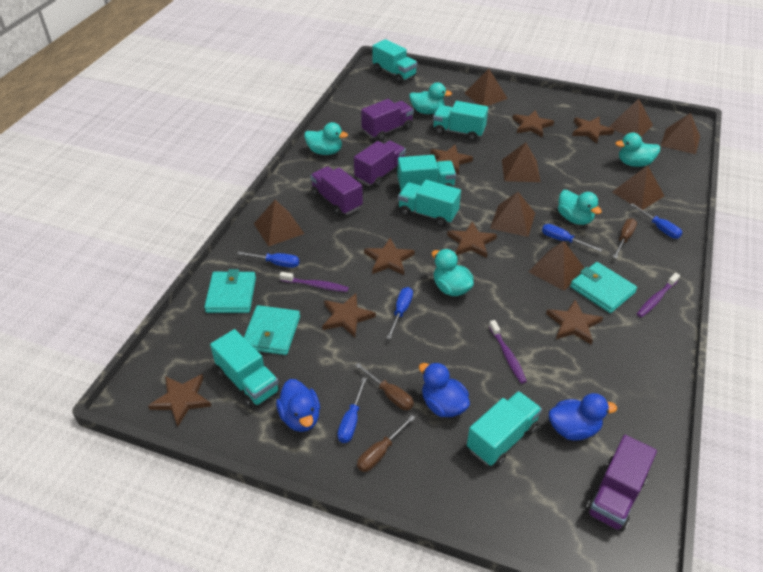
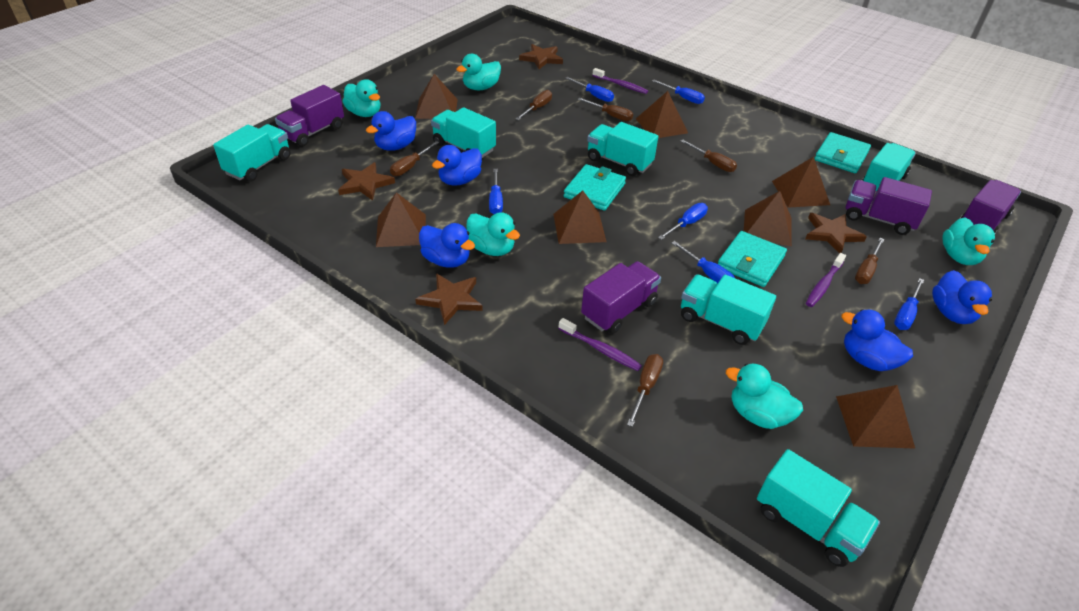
blue duck: [276,379,320,432] [419,362,470,417] [549,393,617,441] = 3 -> [366,111,416,151] [419,223,475,268] [432,145,482,186] [841,309,913,371] [932,270,992,324] = 5
blue screwdriver: [237,251,299,268] [337,377,367,443] [387,287,413,339] [542,224,602,252] [630,203,682,239] = 5 -> [489,169,503,214] [565,77,614,102] [652,80,705,104] [658,203,708,240] [672,241,735,283] [894,278,924,330] = 6
brown pyramid: [254,200,304,247] [464,69,508,106] [490,192,535,237] [502,142,540,182] [528,241,584,291] [609,99,653,137] [612,165,664,210] [661,113,700,154] = 8 -> [376,192,426,247] [415,74,458,119] [553,190,606,244] [636,91,688,138] [744,191,792,246] [772,157,830,208] [836,385,915,448] = 7
brown screwdriver: [355,363,414,410] [357,415,415,472] [613,218,637,258] = 3 -> [390,141,439,176] [516,90,552,120] [578,98,633,121] [627,354,663,427] [681,140,737,172] [855,238,885,284] = 6
brown star: [148,374,212,427] [322,293,376,338] [364,238,415,275] [430,145,473,175] [447,221,497,258] [513,110,554,137] [546,300,603,344] [572,117,614,144] = 8 -> [338,162,395,201] [415,273,483,325] [519,44,563,69] [805,213,867,254] = 4

